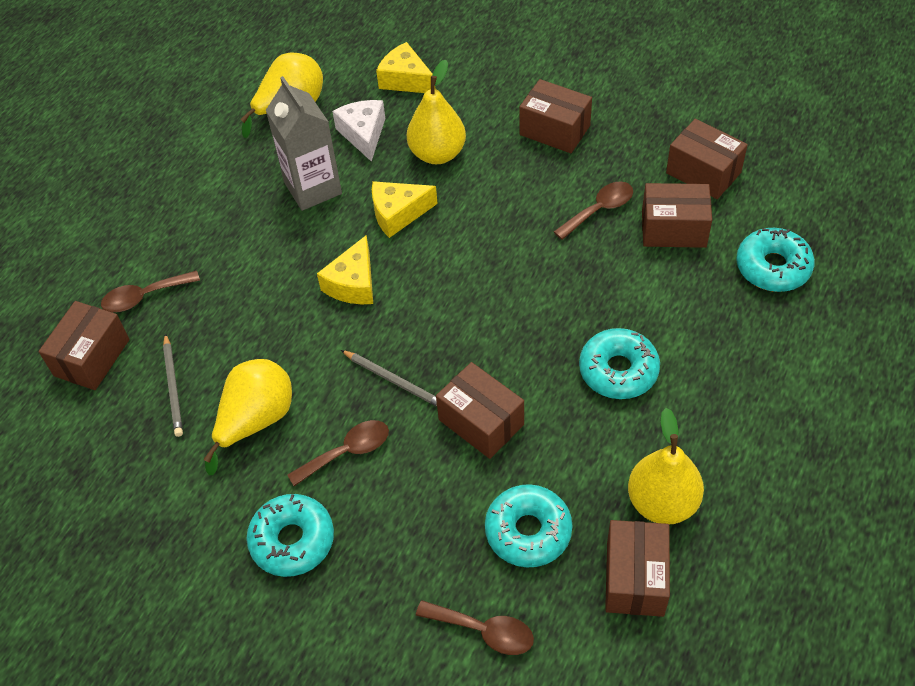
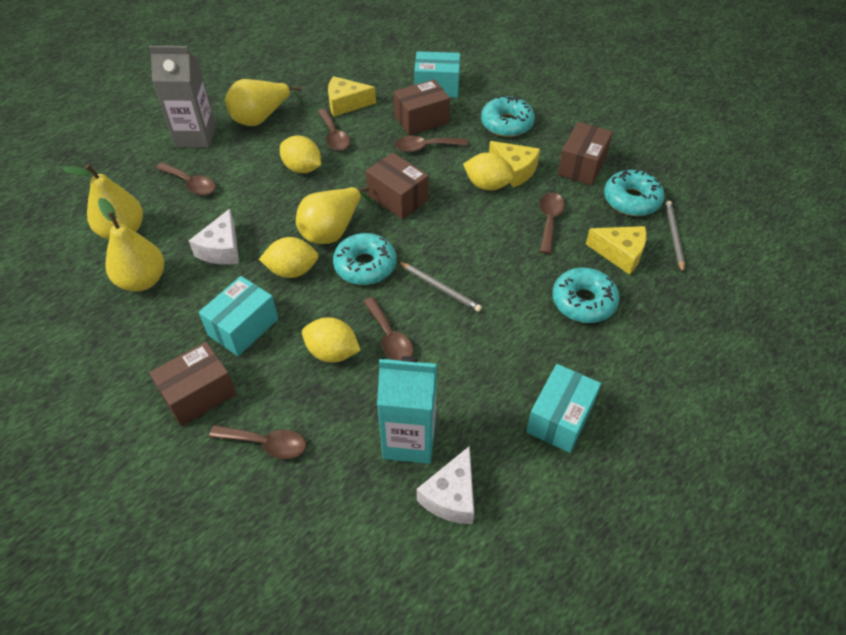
brown box: [39,301,130,390] [436,362,524,459] [519,79,592,153] [605,520,670,617] [642,183,712,248] [666,119,748,199] = 6 -> [149,342,237,426] [366,152,429,219] [394,79,450,136] [558,122,613,185] = 4
brown spoon: [101,271,200,312] [287,420,389,486] [416,600,534,655] [554,182,633,240] = 4 -> [156,162,216,195] [209,425,306,459] [318,109,350,151] [363,297,413,360] [395,136,468,152] [540,193,565,254] = 6
turquoise box: none = 0 -> [199,276,278,356] [414,51,460,98] [526,364,601,453] = 3
turquoise carton: none = 0 -> [377,356,437,464] = 1
white cheese: [332,100,385,162] = 1 -> [189,209,239,265] [417,446,474,524] = 2
yellow lemon: none = 0 -> [259,237,318,278] [280,135,321,173] [302,317,360,362] [463,153,513,190] = 4

